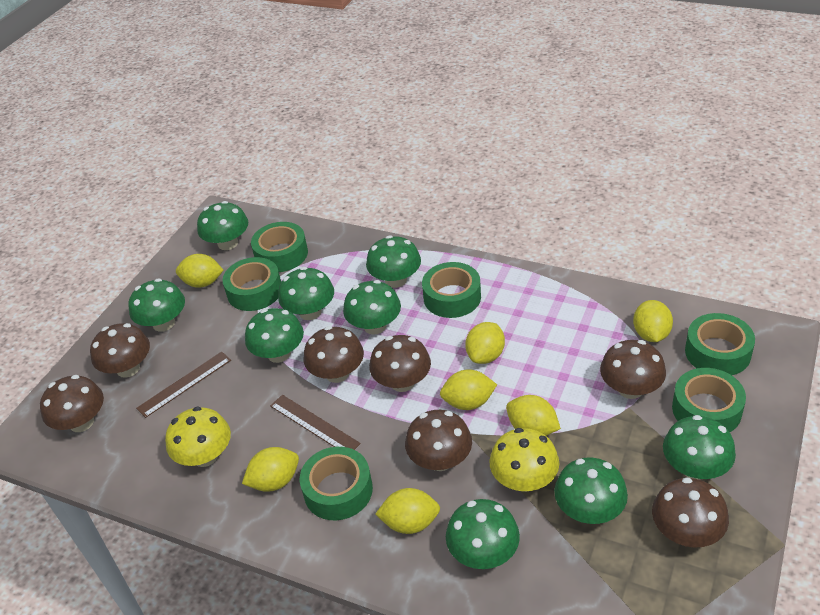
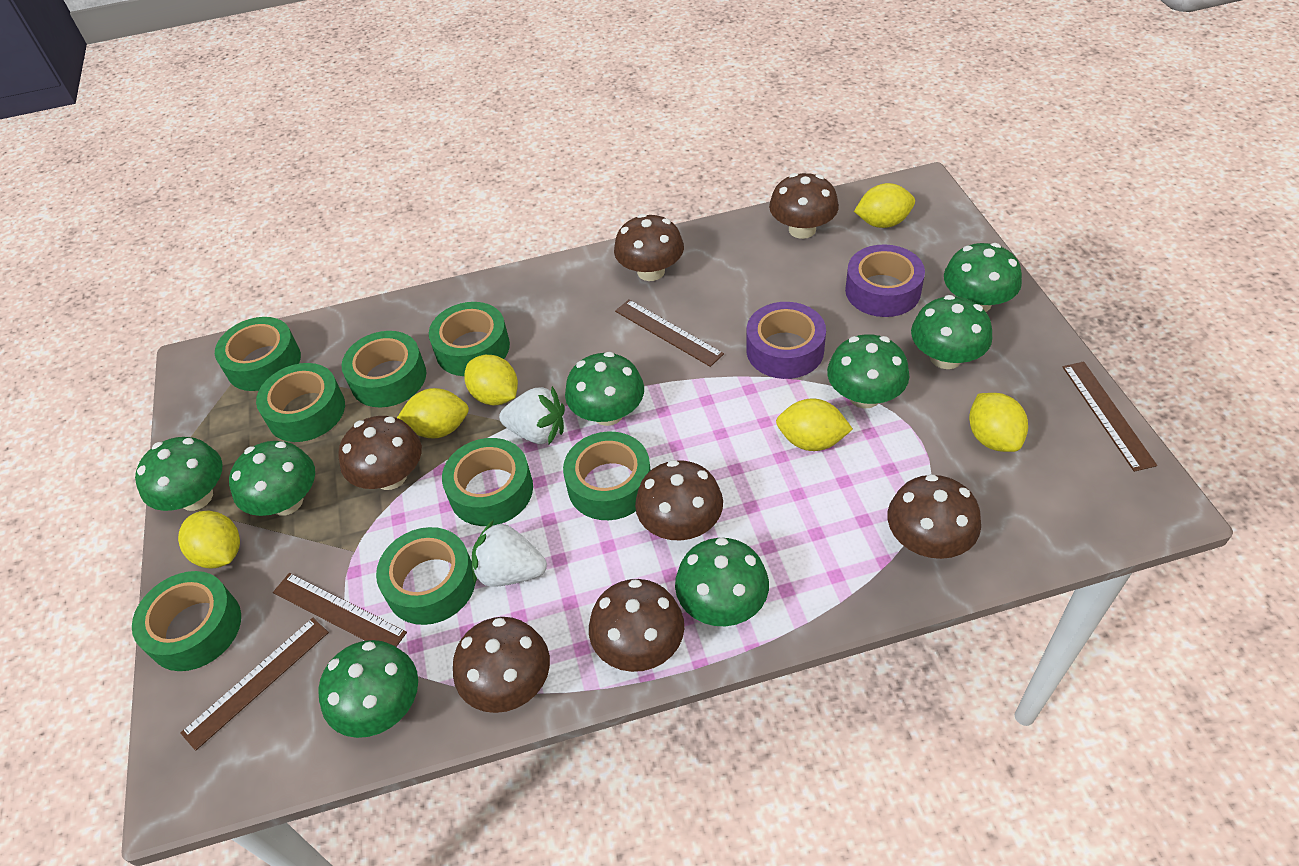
brown ruler: [136,352,231,418] [270,395,361,450] = 2 -> [181,618,329,751] [273,573,407,647] [615,300,724,367] [1063,361,1157,472] = 4
green mushroom: [128,278,185,332] [197,201,248,250] [245,308,304,363] [278,267,334,320] [343,280,401,335] [366,235,421,288] [446,499,520,569] [554,458,628,524] [663,415,736,480] = 9 -> [135,437,223,511] [229,441,315,516] [318,640,418,738] [565,352,644,426] [675,538,769,626] [827,334,909,409] [911,295,992,369] [944,243,1022,312] = 8
green tape: [222,257,281,311] [251,222,308,272] [300,447,373,520] [422,262,481,318] [672,368,746,432] [685,313,755,375] = 6 -> [132,571,241,671] [215,317,301,391] [256,363,345,442] [342,331,426,408] [376,527,475,625] [429,302,510,376] [442,438,533,526] [563,432,651,520] = 8
purple tape: none = 0 -> [746,302,826,379] [845,244,925,317] = 2
white strawberry: none = 0 -> [472,520,547,587] [499,386,565,444] = 2
yellow lemon: [176,254,223,288] [242,447,299,492] [375,488,440,534] [440,369,497,410] [465,322,505,364] [506,395,561,436] [633,300,673,342] = 7 -> [178,511,240,568] [397,388,469,438] [464,355,518,405] [776,398,853,451] [854,183,915,228] [969,393,1028,452] = 6
yellow mushroom: [165,407,231,467] [489,428,559,492] = 2 -> none = 0

